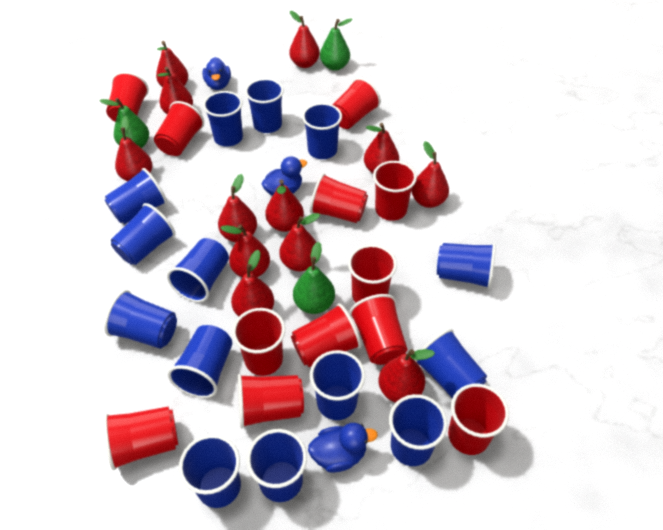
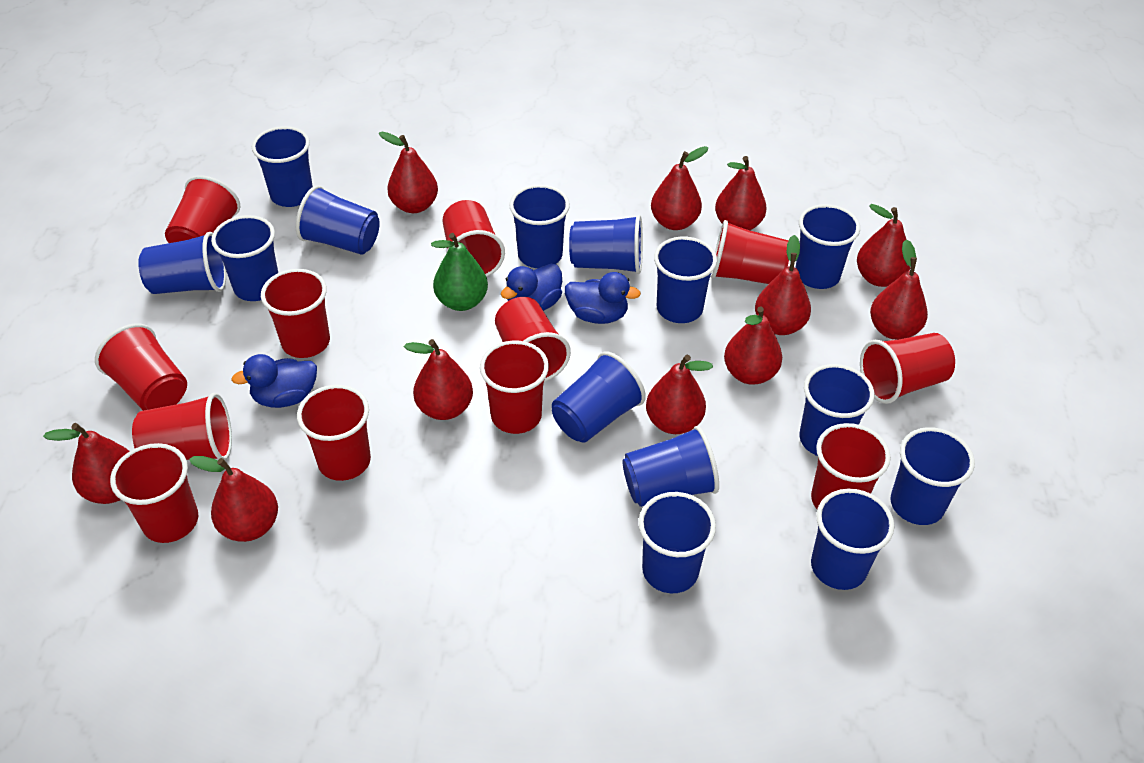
green pear: [100,98,149,148] [293,242,335,314] [320,18,353,71] = 3 -> [431,233,488,311] = 1
red pear: [115,116,152,181] [156,41,188,87] [157,67,193,114] [218,174,257,242] [221,225,270,277] [231,250,274,316] [265,180,304,232] [279,213,320,271] [289,11,320,68] [364,123,399,173] [378,349,435,403] [412,141,449,208] = 12 -> [43,423,130,504] [189,456,278,542] [379,131,438,213] [404,339,473,420] [646,354,713,434] [651,146,708,230] [715,156,767,230] [724,306,782,385] [755,235,811,335] [857,204,911,287] [870,239,928,340] = 11

